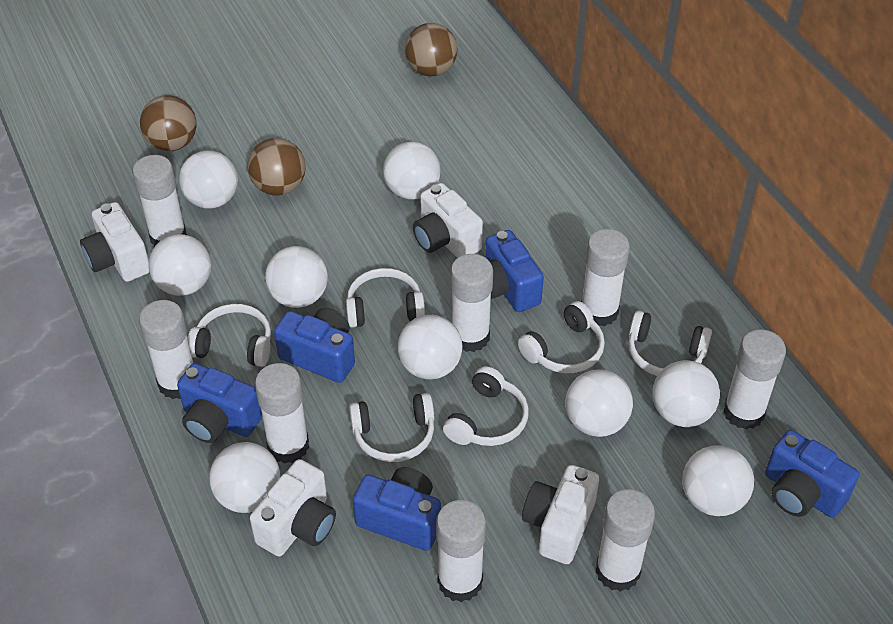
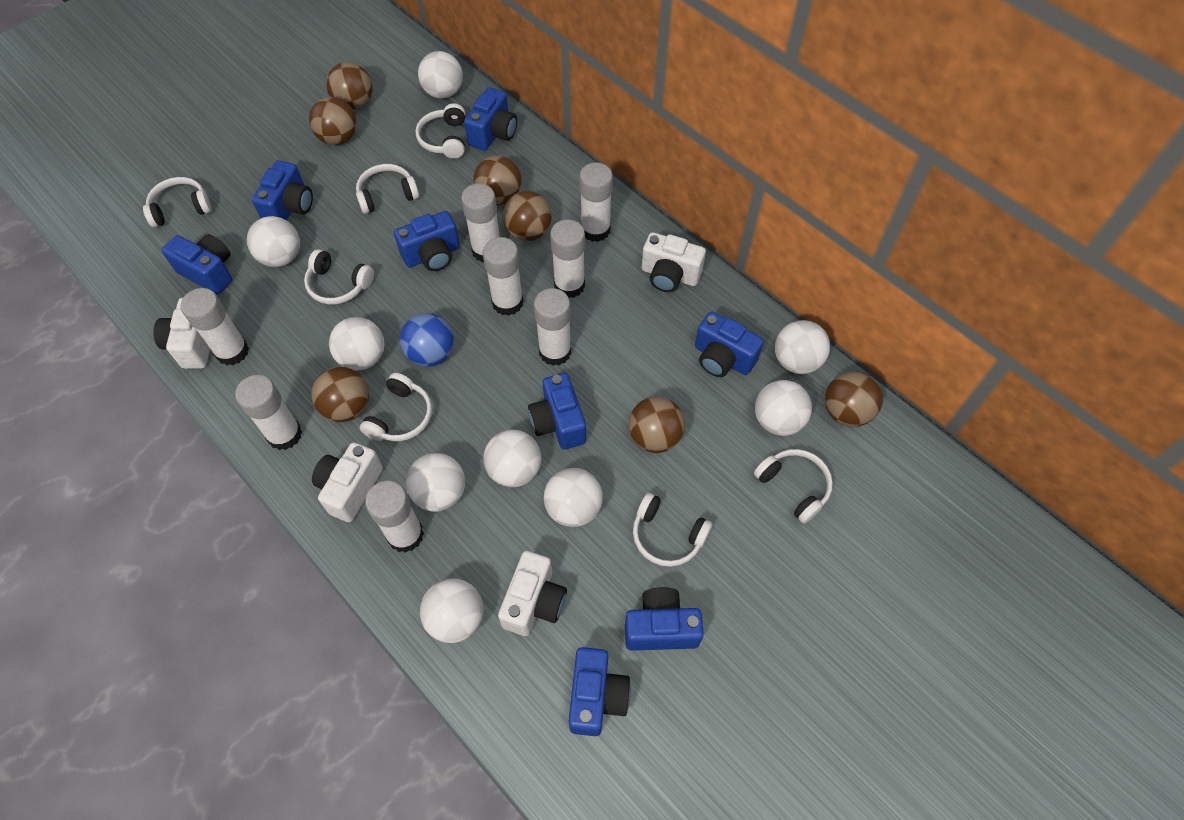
blue ball: none = 0 -> [400,313,454,367] = 1
blue camera: [177,363,262,443] [274,308,355,383] [353,467,441,551] [485,230,544,312] [765,430,859,518] = 5 -> [161,234,233,295] [252,160,313,220] [394,211,460,271] [464,87,517,151] [528,373,586,450] [568,647,631,736] [625,587,704,651] [695,311,764,377] = 8
brown ball: [140,95,197,151] [248,138,306,196] [405,23,458,76] = 3 -> [309,97,357,145] [311,367,369,422] [326,62,373,109] [473,155,522,205] [502,191,552,241] [629,397,685,453] [825,371,883,427] = 7
white headphones: [188,304,271,367] [346,268,425,327] [349,393,435,462] [443,366,529,446] [518,301,605,373] [628,311,712,376] = 6 -> [143,177,212,228] [304,249,374,305] [356,164,419,214] [360,373,432,441] [415,103,465,159] [633,493,713,567] [754,449,833,524] = 7

